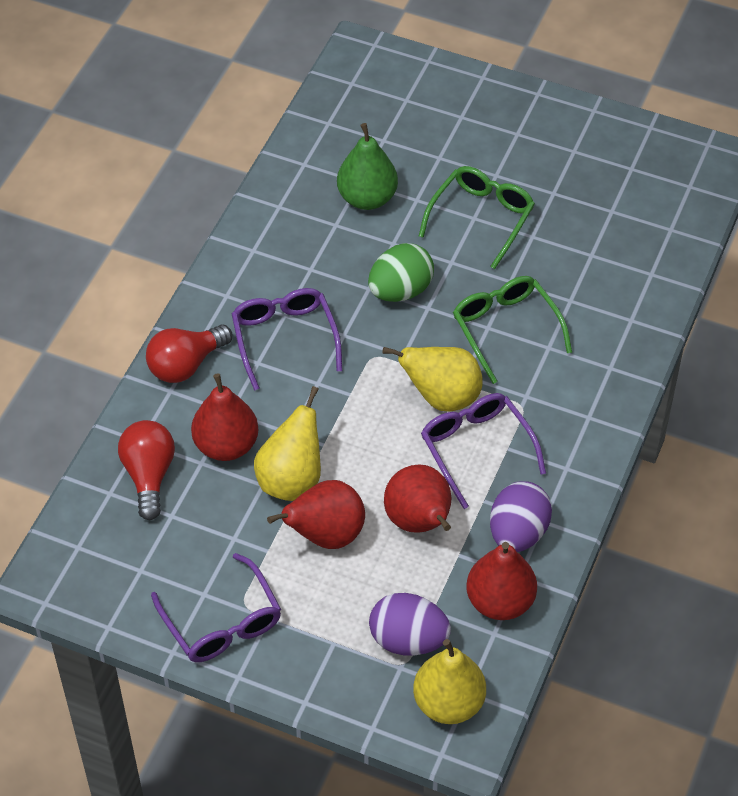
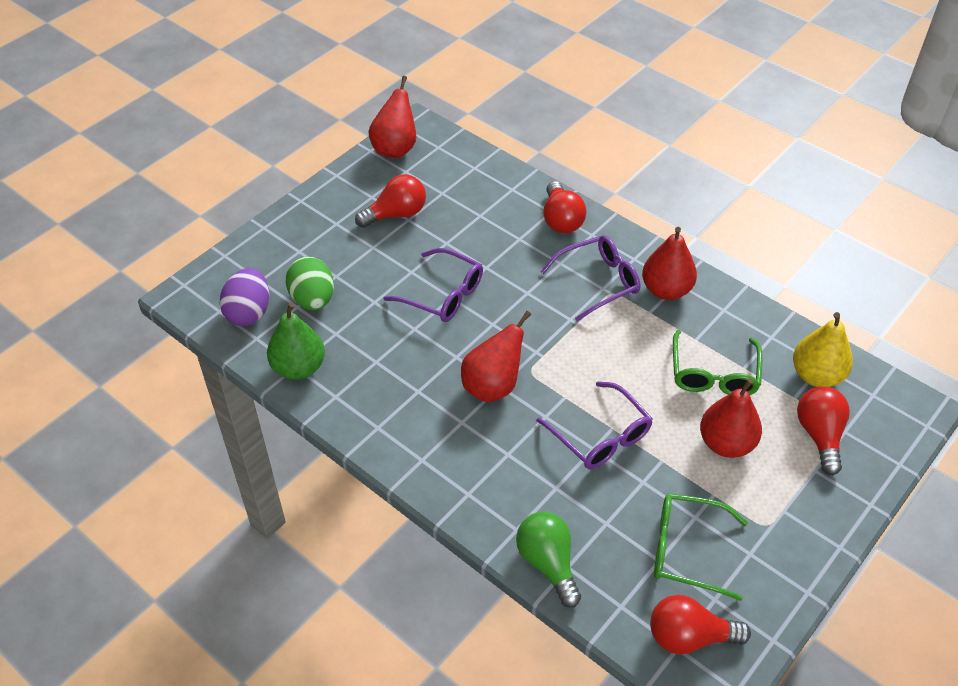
green light bulb: none = 0 -> [516,512,581,608] = 1
purple egg: [369,593,451,655] [490,481,552,552] = 2 -> [220,268,269,326] = 1
red light bulb: [118,420,175,520] [146,324,232,383] = 2 -> [355,174,426,228] [544,181,587,233] [650,595,751,655] [797,386,850,475] = 4
yellow pear: [254,386,321,501] [382,347,483,411] [413,639,486,724] = 3 -> [793,312,853,387] = 1

